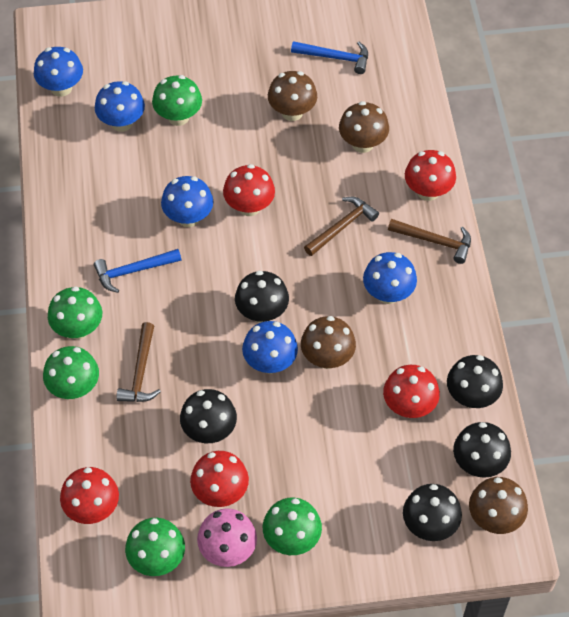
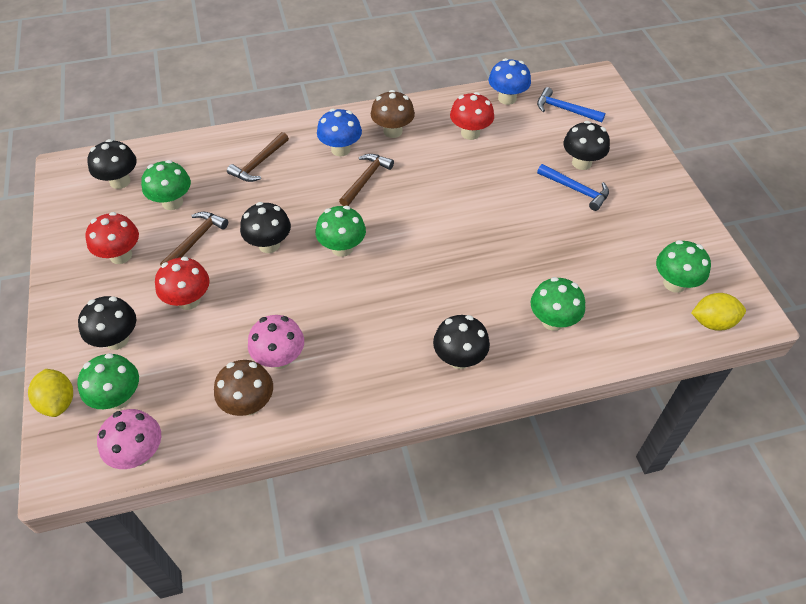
blue mushroom: [34,47,83,97] [95,81,145,132] [161,176,213,227] [242,321,298,374] [363,252,417,304] = 5 -> [317,109,362,157] [489,58,531,105] = 2
brown mushroom: [268,71,317,121] [301,316,356,369] [339,101,389,153] [469,477,528,534] = 4 -> [214,360,273,416] [371,90,415,138] = 2
pink mushroom: [197,508,257,567] = 1 -> [97,409,161,469] [248,315,304,369] = 2
red mushroom: [60,467,119,524] [190,451,249,507] [223,164,275,216] [383,365,440,418] [405,150,456,201] = 5 -> [85,212,139,264] [155,257,210,310] [450,92,494,140] = 3
yellow lemon: none = 0 -> [28,369,73,417] [691,293,746,331] = 2

